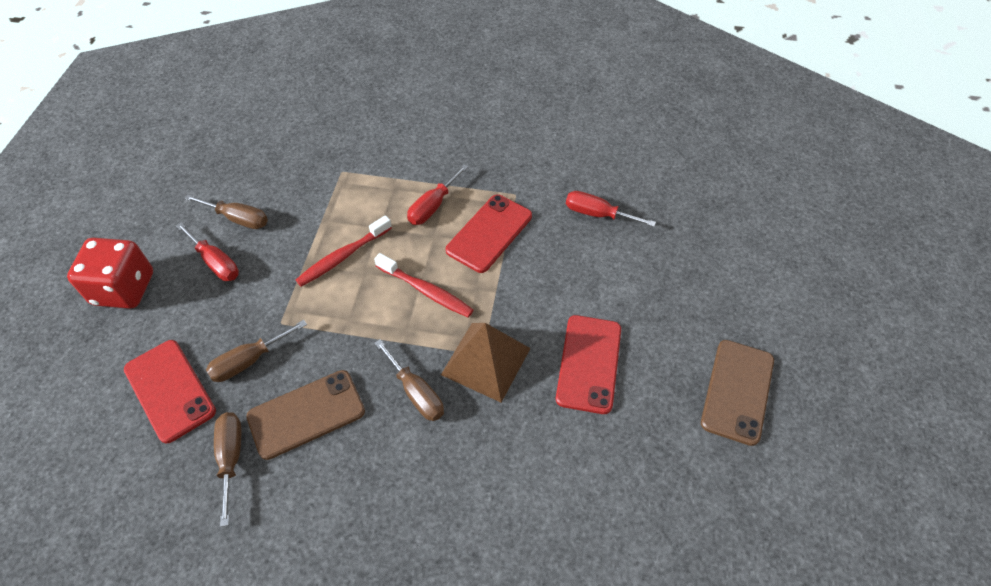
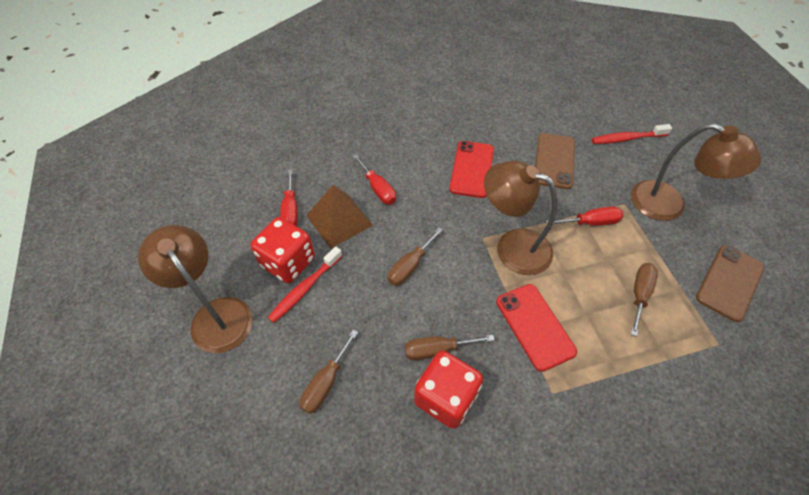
brown lamp: none = 0 -> [138,225,253,353] [484,161,557,275] [631,123,762,221] = 3
red dice: [67,238,153,309] = 1 -> [251,217,315,283] [414,350,483,429] = 2
red phone: [124,340,216,443] [446,194,532,273] [556,315,621,414] = 3 -> [449,141,494,198] [496,284,577,372] = 2

